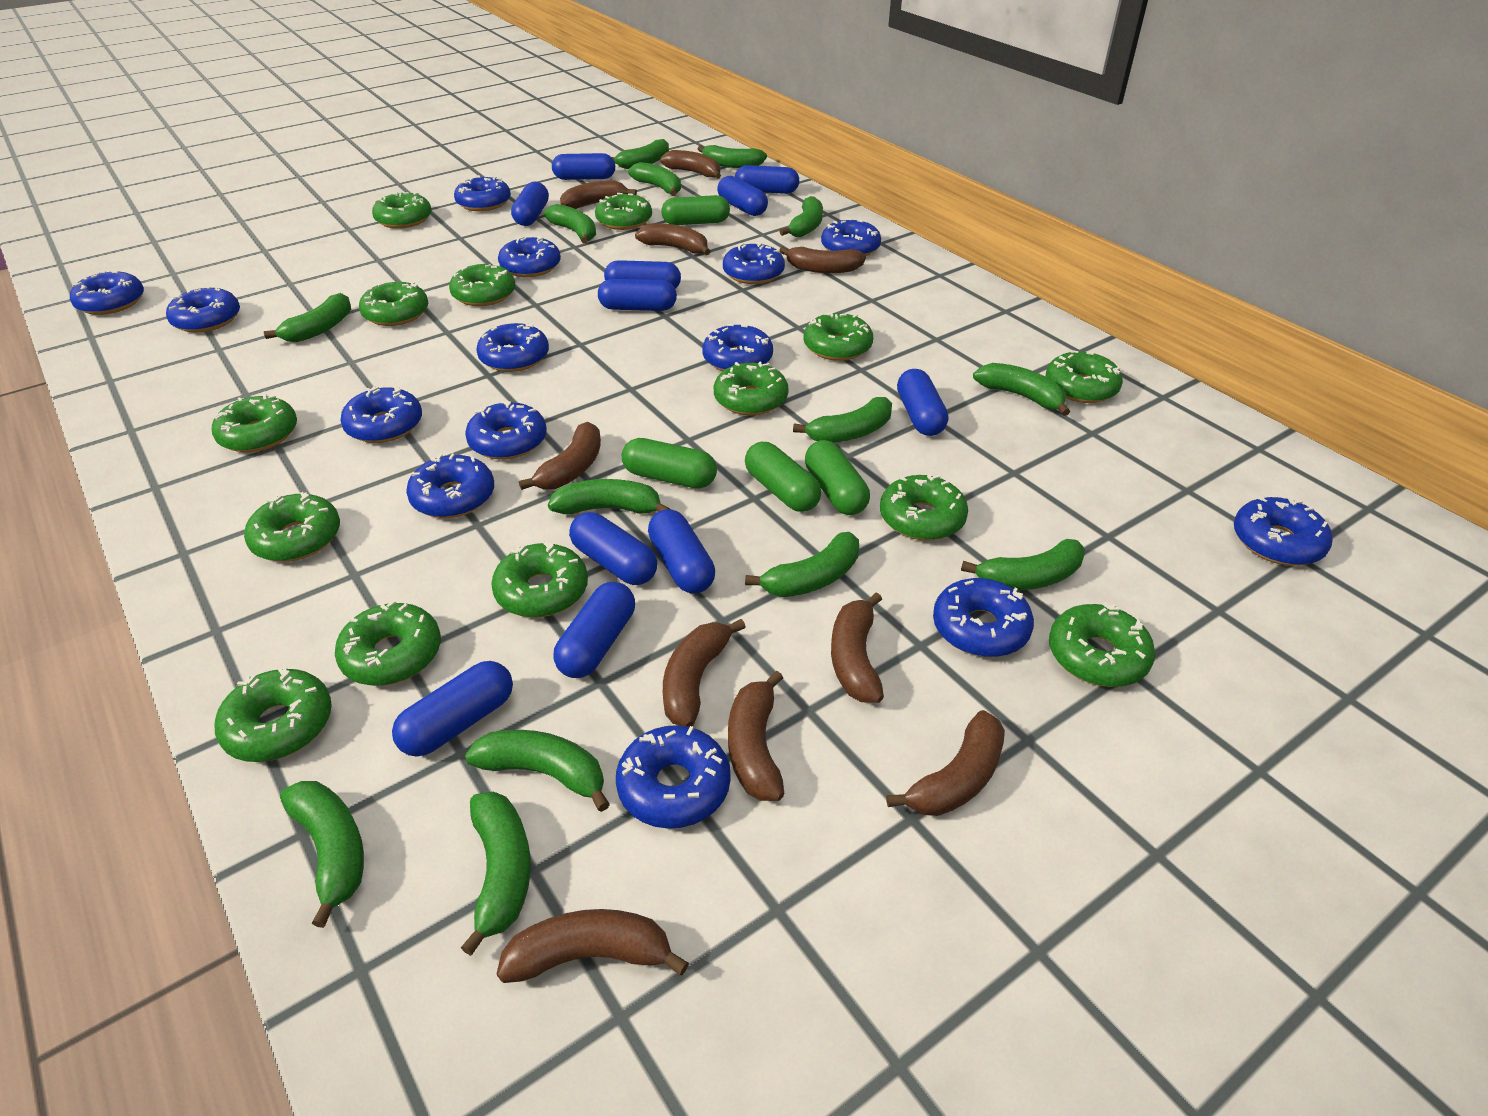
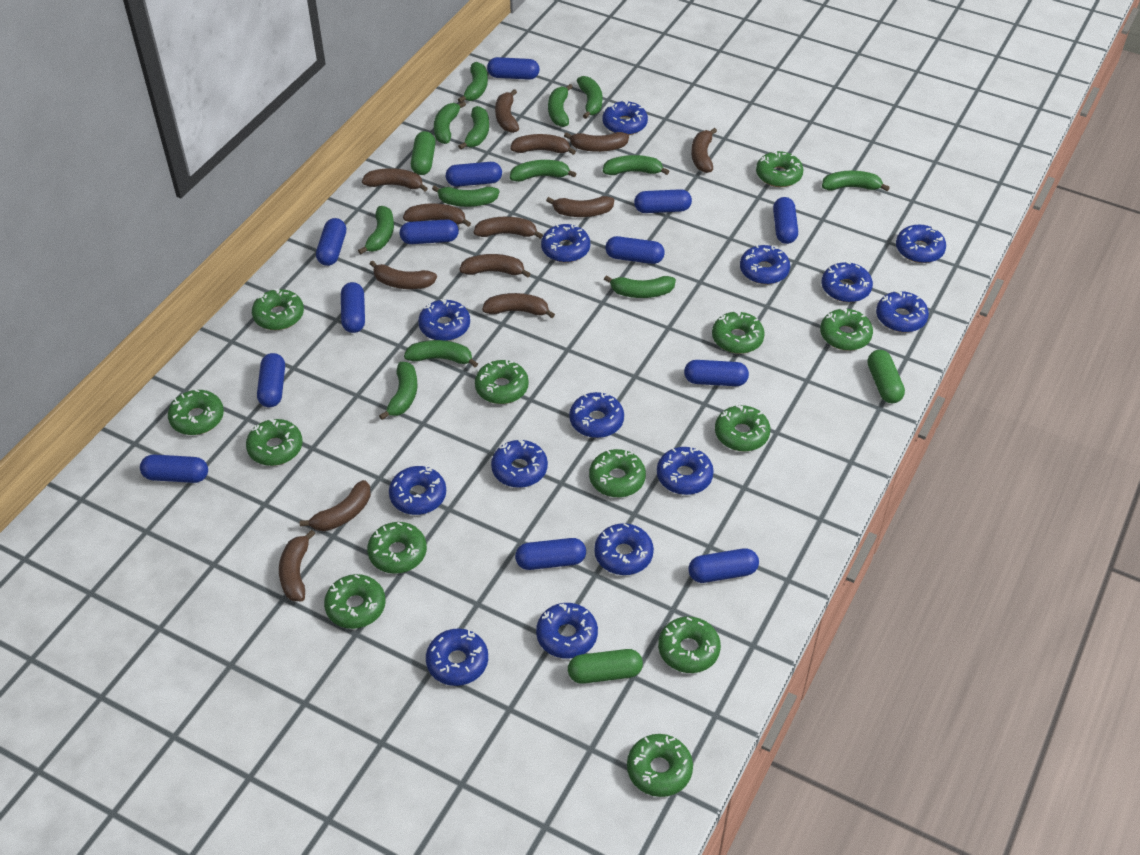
blue capsule: [392,661,513,757] [511,182,549,226] [552,153,615,180] [553,582,635,678] [569,512,657,585] [598,279,677,311] [604,260,681,289] [648,509,715,594] [717,176,768,216] [735,165,799,194] [897,369,948,436] = 11 -> [140,454,208,483] [257,353,285,407] [316,218,346,266] [341,282,365,333] [400,219,459,244] [446,162,502,187] [487,57,540,80] [515,538,586,570] [605,236,665,264] [634,189,692,213] [684,360,749,386] [688,548,759,583] [773,197,798,244] = 13
brown banana: [497,909,689,983] [519,422,601,490] [560,181,637,209] [635,223,711,255] [660,150,721,179] [663,619,746,727] [728,671,784,801] [779,247,866,273] [831,592,884,703] [886,710,1005,816] = 10 -> [279,530,315,601] [300,480,371,531] [362,168,428,192] [370,261,437,289] [403,203,471,227] [459,254,530,278] [474,216,543,239] [482,293,555,318] [495,89,519,133] [510,134,576,155] [546,196,614,217] [564,132,629,152] [691,128,717,173] = 13
green banana: [264,293,351,342] [280,781,364,928] [461,792,531,956] [465,730,610,812] [544,204,596,244] [548,479,671,514] [612,139,669,169] [628,162,681,196] [698,145,767,168] [745,532,859,597] [780,196,823,237] [793,397,892,443] [961,539,1085,590] [973,363,1070,416] = 14 -> [358,206,394,254] [379,362,417,420] [404,340,478,367] [432,185,499,207] [434,101,466,144] [458,62,488,103] [458,106,489,149] [510,160,577,182] [548,84,573,127] [577,76,602,119] [603,155,669,175] [604,275,676,298] [822,171,890,191] = 13
green capsule: [622,438,717,489] [661,195,730,225] [745,442,821,512] [805,440,870,515] = 4 -> [411,131,436,175] [568,649,643,684] [867,350,905,403] = 3
green donut: [212,394,297,452] [215,668,332,762] [244,492,340,562] [335,600,441,686] [359,282,428,326] [372,192,432,229] [449,262,515,306] [491,542,588,618] [595,193,652,230] [714,362,789,415] [803,312,873,361] [880,474,968,541] [1046,350,1123,403] [1049,602,1155,687] = 14 -> [168,389,224,435] [246,419,303,466] [252,289,304,330] [324,574,386,629] [367,522,427,574] [475,360,529,404] [589,449,646,497] [627,734,693,797] [658,616,721,673] [712,311,765,354] [715,405,770,452] [756,151,803,187] [820,308,873,351] = 13

